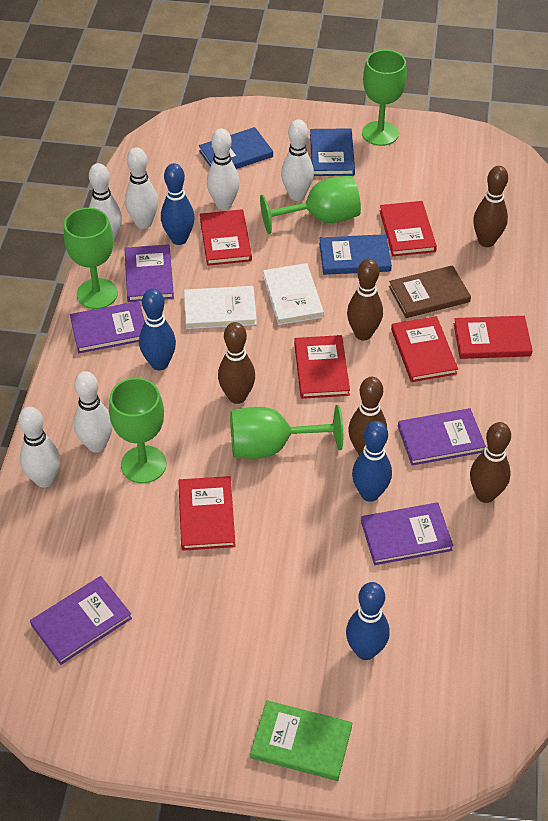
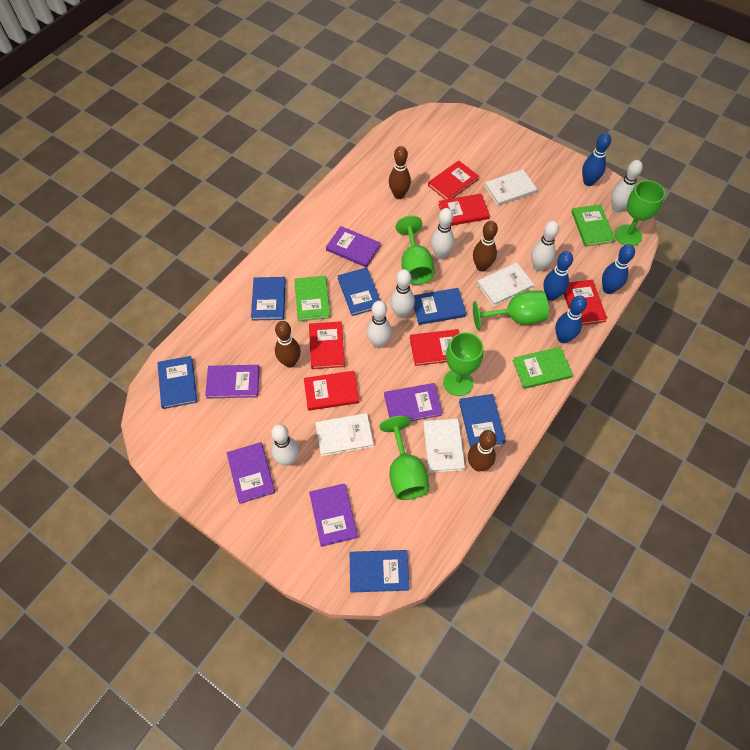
blue book: [199,127,273,169] [310,128,355,176] [319,234,392,275] = 3 -> [158,356,197,409] [251,277,286,321] [337,267,381,316] [350,550,409,593] [414,288,466,325] [459,394,506,448] = 6
brown book: [389,265,471,318] = 1 -> none = 0
brown bowling pin: [218,322,255,404] [347,259,383,341] [348,377,387,455] [470,422,511,503] [473,166,508,247] = 5 -> [275,321,301,368] [389,146,411,199] [468,430,497,471] [473,221,498,272] = 4
green book: [250,700,352,781] = 1 -> [294,276,330,321] [513,347,573,389] [572,205,615,247] = 3
white book: [184,286,257,329] [263,263,324,325] = 2 -> [315,413,374,456] [423,419,465,473] [477,263,534,307] [484,169,537,206] = 4

